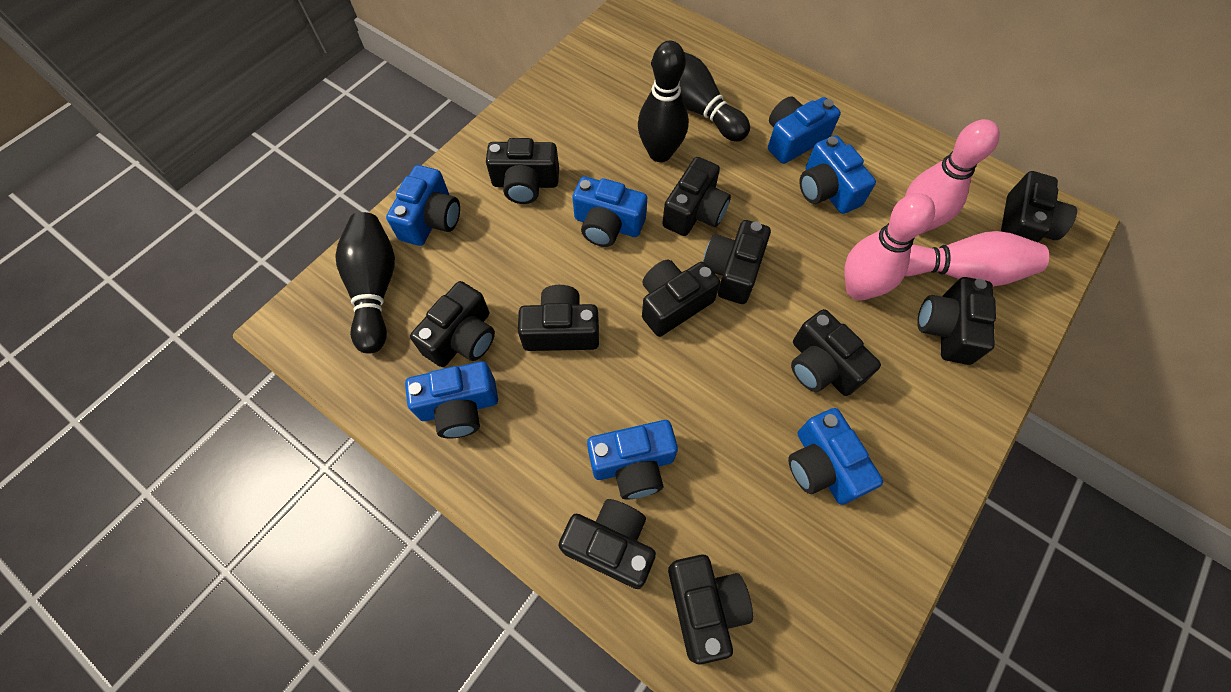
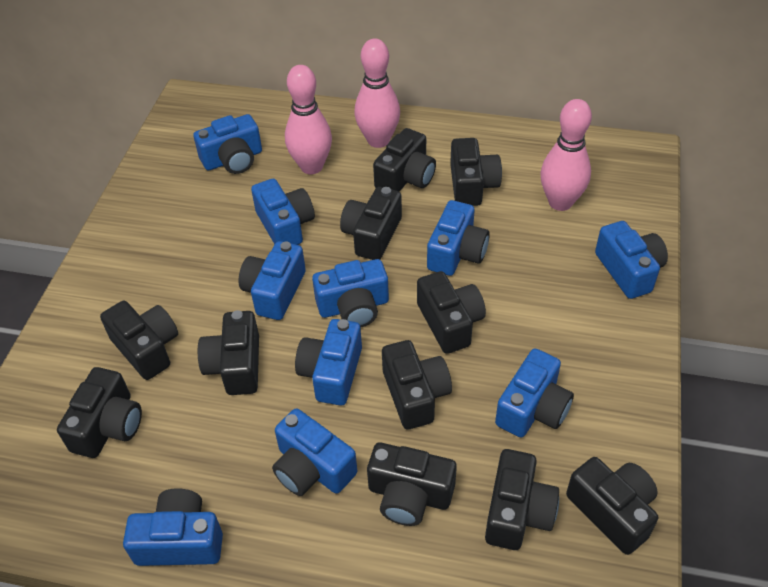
black bowling pin: [335,212,395,354] [638,41,689,162] [651,52,750,142] = 3 -> none = 0
blue camera: [386,165,460,246] [405,361,498,438] [572,176,647,247] [587,420,678,500] [768,96,841,164] [788,408,883,505] [799,135,876,214] = 7 -> [123,488,223,566] [193,114,262,174] [239,241,306,320] [251,179,315,245] [272,409,357,496] [295,319,362,406] [312,259,389,328] [427,200,490,276] [495,349,574,438] [595,221,668,299] = 10

